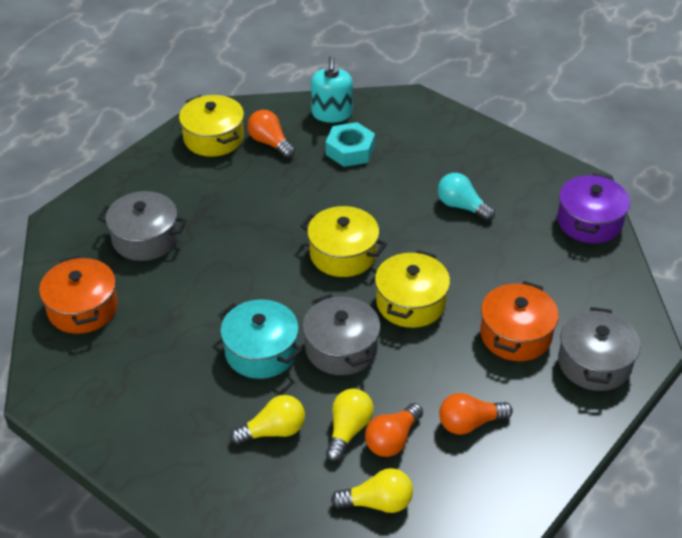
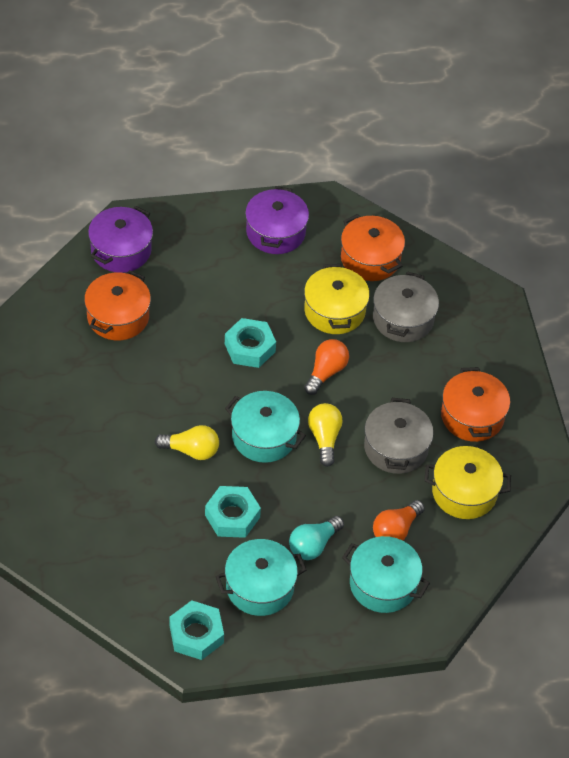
grey pot: [98,191,187,261] [302,294,380,375] [558,307,640,391] = 3 -> [364,398,434,474] [373,271,439,342] = 2
orange light bulb: [247,110,295,158] [365,403,423,457] [439,393,513,435] = 3 -> [304,339,349,395] [373,500,425,540] = 2
orange pot: [39,255,118,334] [480,281,559,361] = 2 -> [84,270,151,340] [341,214,405,281] [441,367,510,442] = 3
purple pot: [557,173,630,244] = 1 -> [88,206,153,273] [245,186,309,254] = 2
turquoise nut: [326,122,375,167] = 1 -> [169,600,224,660] [205,486,261,538] [225,318,276,368] = 3
turquoise pot: [219,300,302,379] = 1 -> [215,539,306,616] [225,391,306,463] [342,536,430,613] = 3
turquoise soap dispenser: [311,56,353,123] = 1 -> none = 0
yellow light bulb: [230,395,305,445] [326,389,374,462] [331,468,413,513] = 3 -> [155,425,219,460] [308,403,343,467] = 2
yellow pot: [179,95,244,157] [300,206,387,277] [375,250,450,328] = 3 -> [304,264,370,334] [424,446,511,519] = 2

